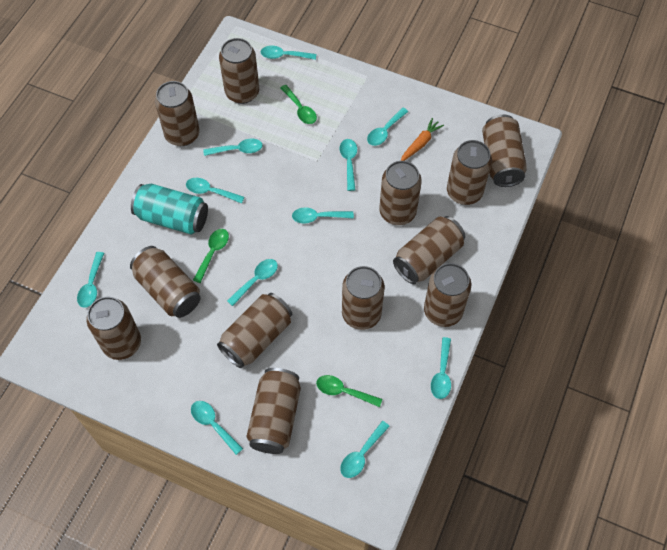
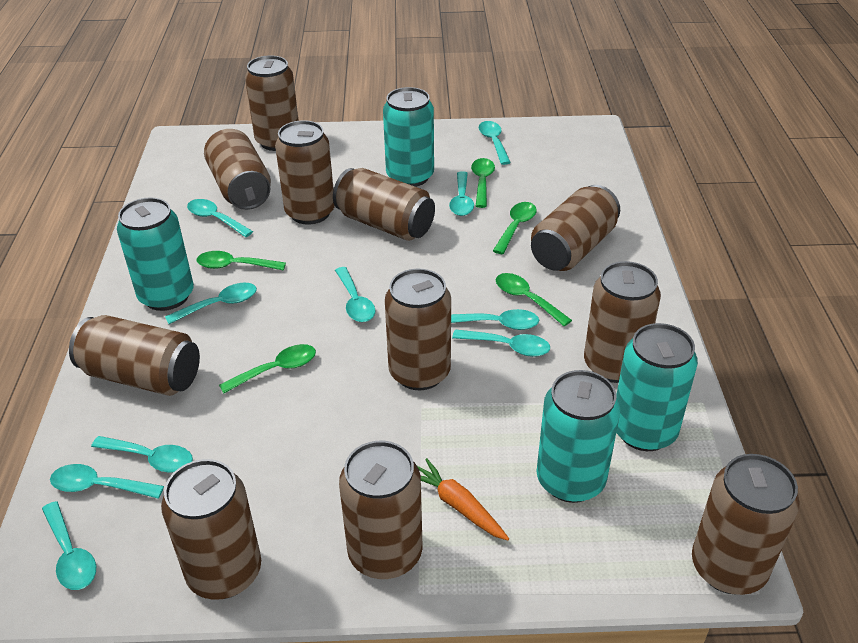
brown can: [87,297,141,360] [130,246,201,318] [155,81,200,146] [217,293,292,368] [219,38,259,104] [246,368,301,454] [342,266,385,330] [379,161,422,225] [393,216,465,284] [424,263,471,327] [447,140,492,205] [482,114,527,187] = 12 -> [69,315,200,396] [161,459,261,600] [204,129,271,210] [245,55,299,151] [275,120,335,225] [333,168,435,241] [339,441,422,579] [385,269,451,390] [531,185,620,271] [584,261,661,383] [692,454,799,595] = 11
green spoon: [193,229,229,283] [280,85,317,124] [316,375,382,407] = 3 -> [196,251,286,271] [219,344,316,394] [471,158,495,208] [493,202,537,254] [496,273,572,326] = 5
turquoise can: [131,184,208,235] = 1 -> [117,197,194,311] [383,87,434,187] [536,370,620,503] [616,323,698,451] = 4
turquoise spoon: [77,252,104,308] [186,178,244,204] [191,401,243,455] [203,139,263,156] [227,259,278,306] [261,46,316,60] [292,207,354,223] [339,139,357,191] [340,421,390,478] [367,108,408,146] [431,337,451,399] = 11 -> [42,501,96,590] [50,464,164,499] [91,436,193,473] [165,283,257,324] [187,199,253,237] [335,267,375,322] [449,171,474,216] [451,309,539,330] [452,329,550,357] [479,121,511,165] = 10

